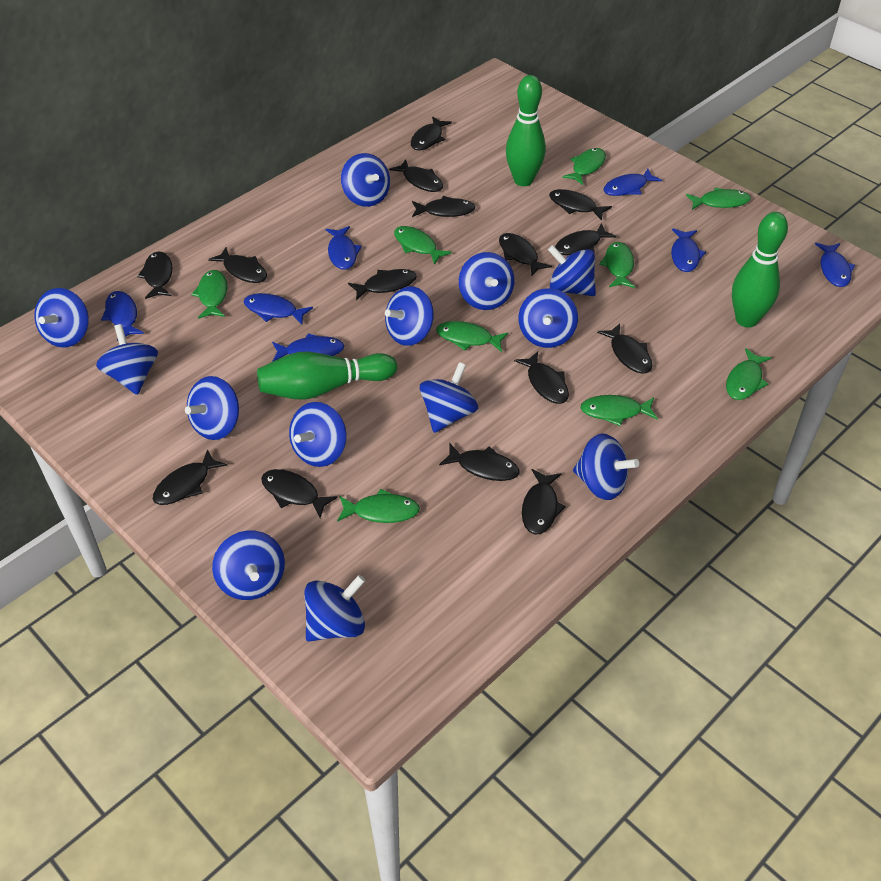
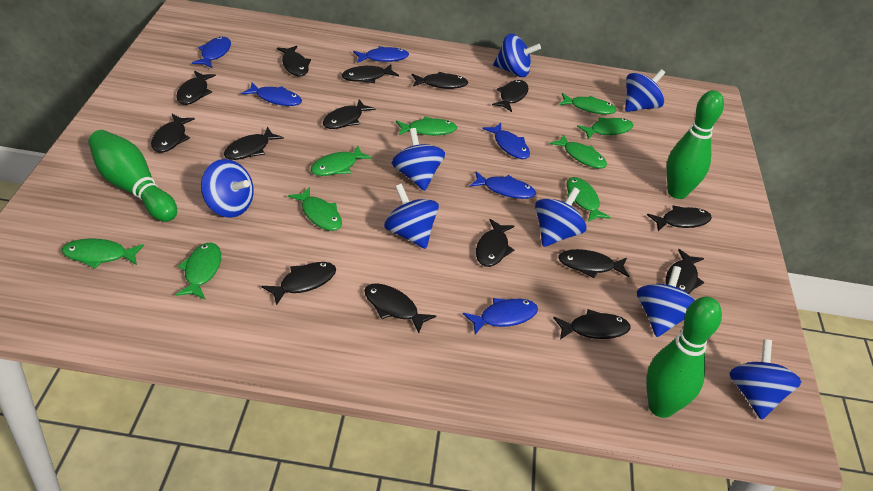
blue fish: [101,291,144,341] [244,293,313,325] [272,333,345,361] [326,226,362,270] [603,169,662,196] [671,228,706,272] [815,243,855,287] = 7 -> [192,37,231,68] [241,83,302,106] [353,46,409,63] [463,298,538,334] [470,171,536,199] [482,123,530,159] = 6
blue spinning top: [34,288,89,348] [96,324,158,395] [185,376,239,440] [212,530,285,600] [289,402,346,467] [304,575,365,641] [341,153,390,207] [385,286,434,346] [420,362,478,433] [459,252,514,310] [519,288,578,348] [548,245,596,296] [573,433,639,500] = 13 -> [201,159,254,218] [384,184,439,249] [392,128,445,191] [493,34,541,77] [535,187,586,247] [625,69,665,112] [637,266,695,337] [729,339,801,420] = 8

